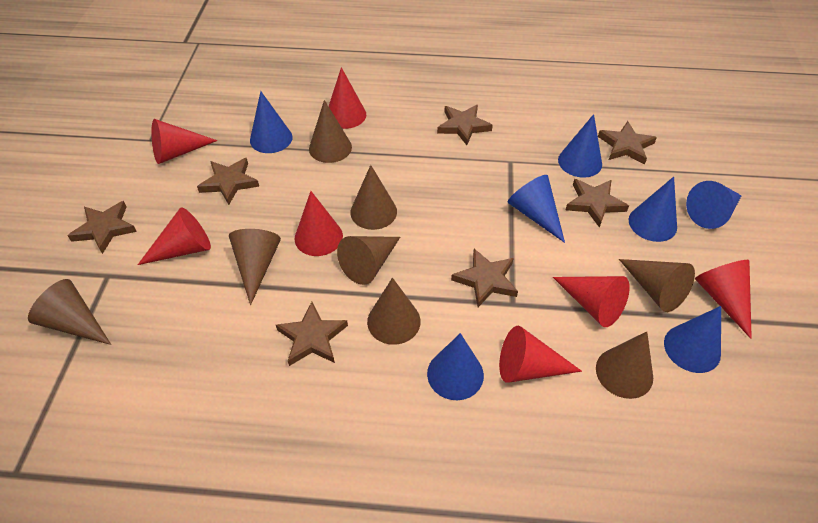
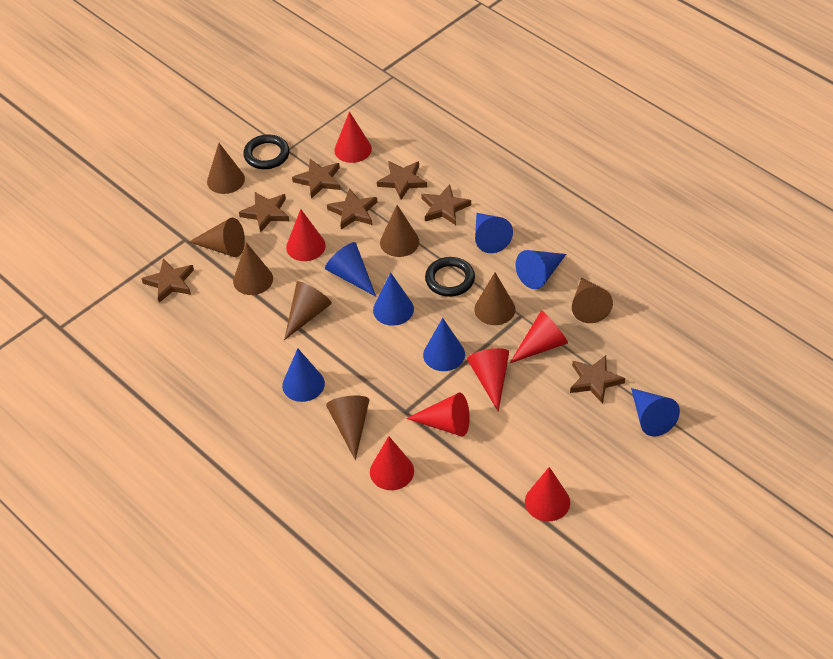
black ring: none = 0 -> [243,135,290,169] [425,257,475,297] = 2

